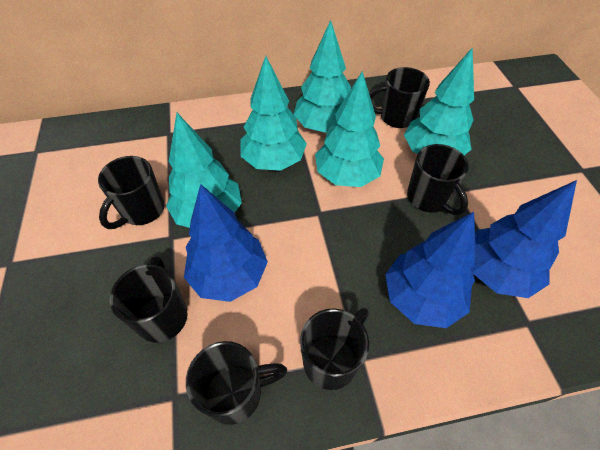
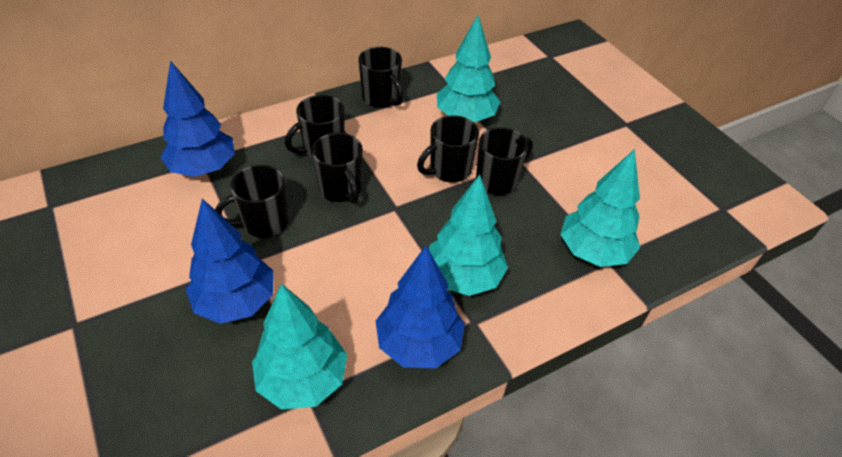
turquoise tree: [166,113,242,228] [240,56,307,171] [294,20,351,133] [315,71,384,187] [404,47,474,155] = 5 -> [252,283,347,409] [429,174,508,296] [437,15,500,122] [560,149,640,267] = 4

